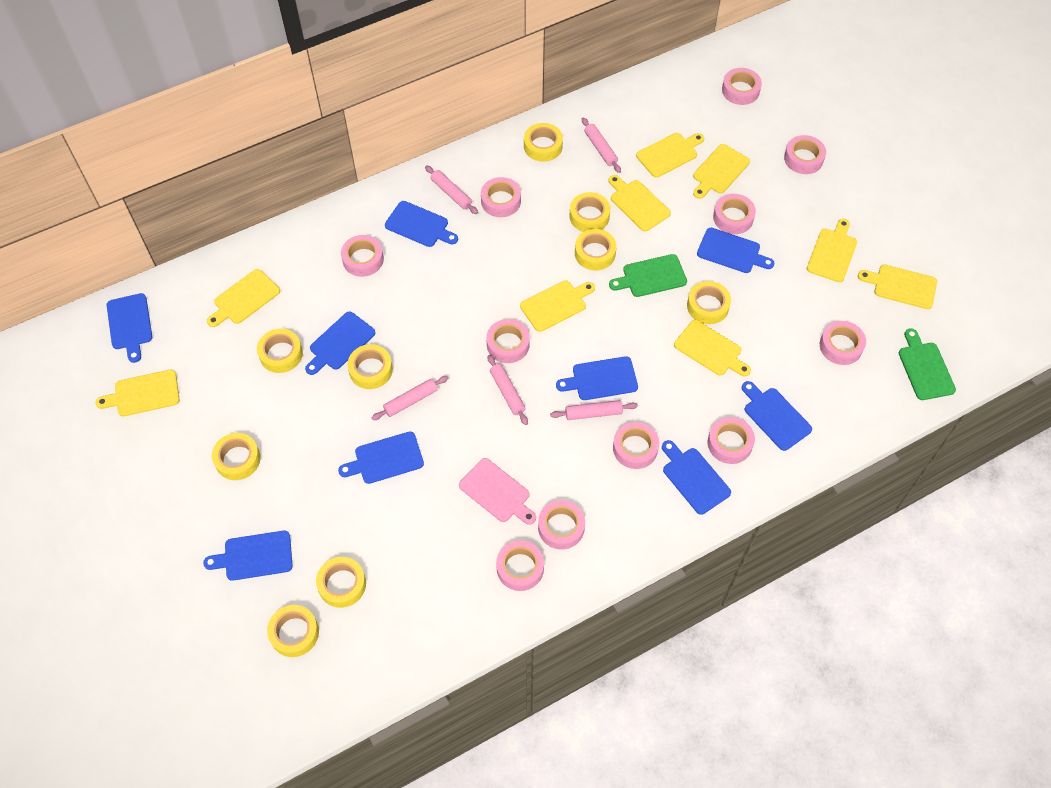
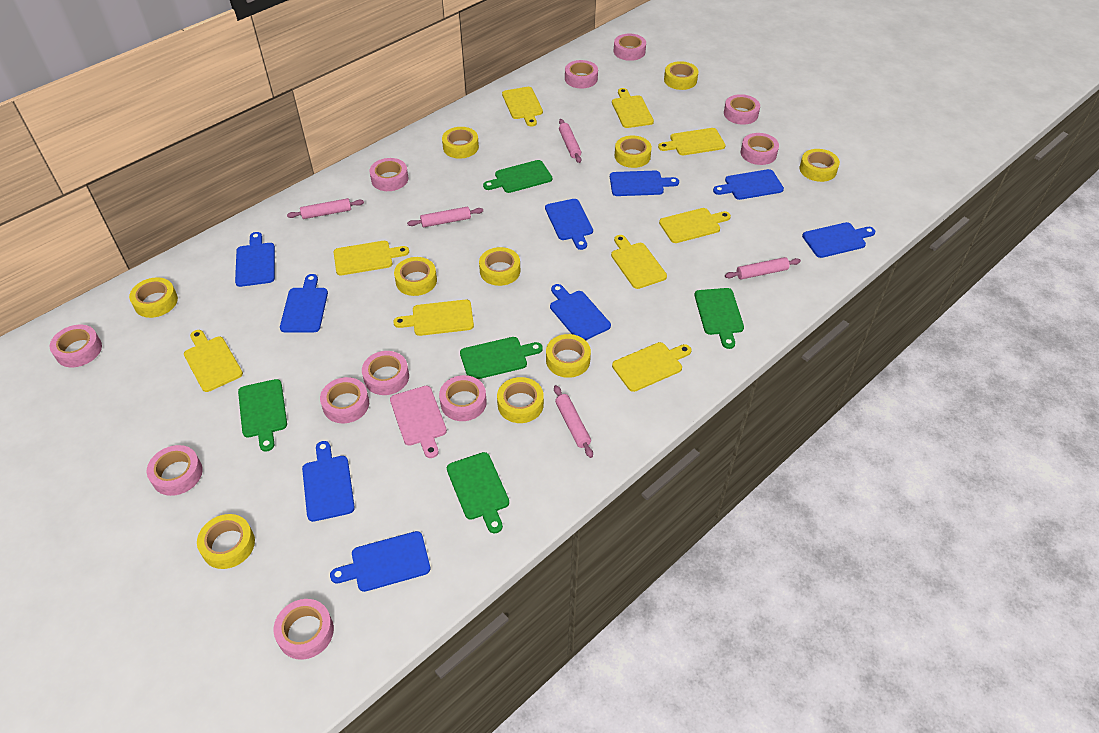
green cutting board: [609,254,687,297] [899,328,956,400] = 2 -> [238,379,287,452] [447,452,509,534] [460,337,543,379] [483,160,552,193] [694,288,744,349] = 5
yellow tape: [212,433,261,480] [257,329,303,373] [267,605,319,657] [316,557,366,608] [347,344,393,389] [524,123,563,162] [569,192,610,232] [575,229,616,270] [687,281,731,324] = 9 -> [129,278,178,318] [197,514,255,569] [394,257,437,296] [442,127,479,159] [479,247,520,286] [497,377,544,423] [546,334,591,378] [615,135,652,168] [664,61,698,90] [800,149,840,182] = 10

